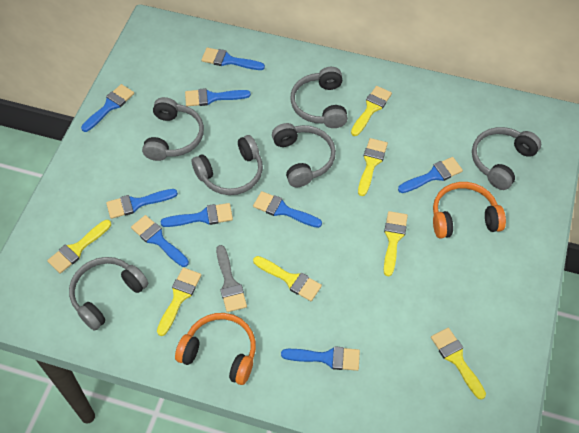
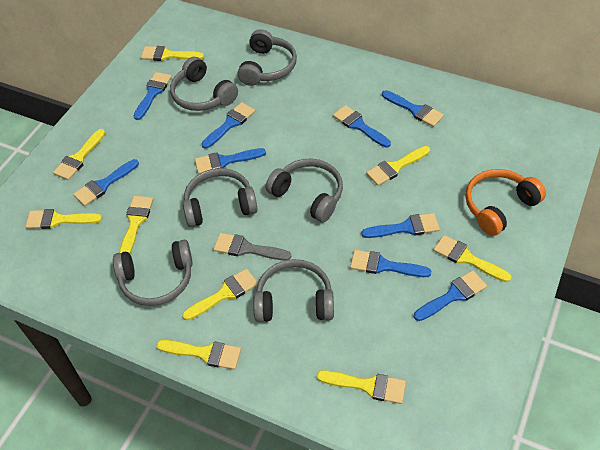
orange headphones: [175,313,256,385] [433,182,506,239] = 2 -> [465,169,546,236] = 1
yellow brush: [47,220,111,274] [157,267,201,336] [253,256,322,301] [351,86,392,136] [358,138,388,196] [384,211,408,276] [431,328,486,400] = 7 -> [26,209,102,229] [53,129,105,180] [119,196,153,254] [141,46,204,61] [156,340,241,370] [182,268,258,321] [317,370,406,404] [366,146,430,186] [433,235,511,282] = 9

